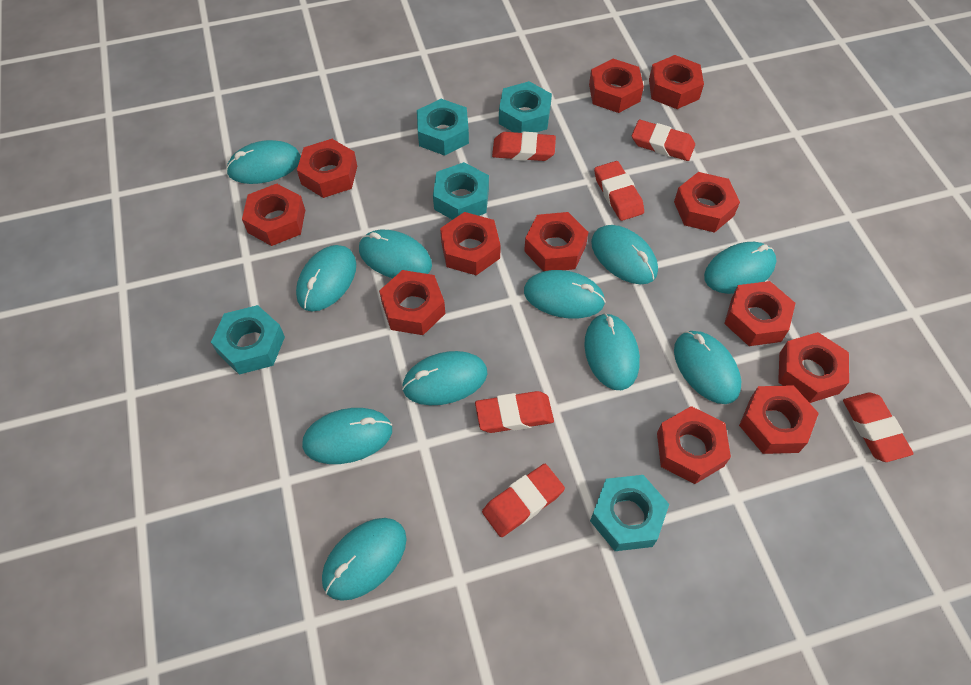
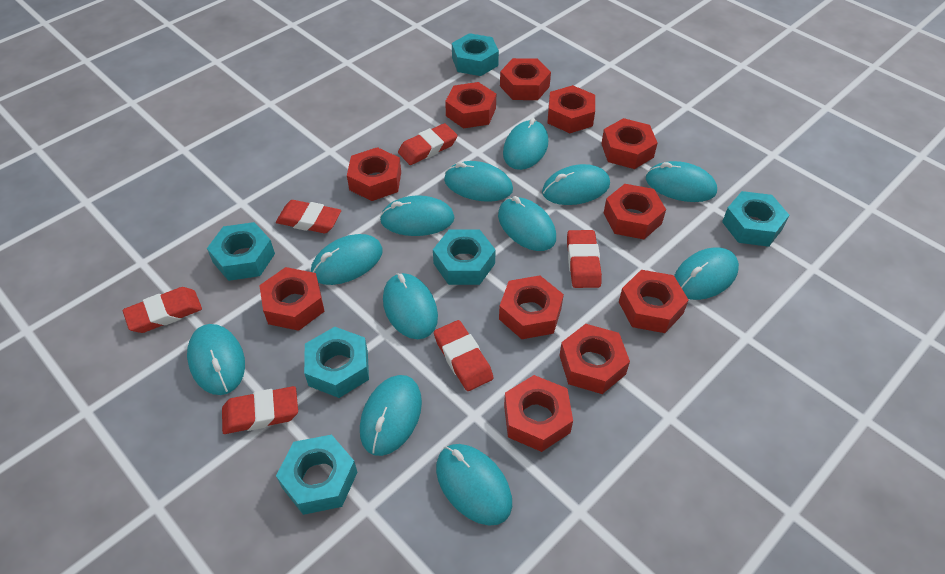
red nut: [242,184,305,246] [297,139,357,198] [379,270,445,335] [440,212,501,275] [524,212,589,271] [589,59,644,113] [649,55,704,109] [657,406,731,484] [674,172,740,233] [724,281,795,346] [739,385,819,454] [778,332,849,403] = 12 -> [259,267,325,331] [347,147,401,201] [445,82,496,129] [499,275,564,339] [500,58,551,100] [504,375,573,452] [548,85,595,133] [559,324,630,394] [601,118,657,169] [604,184,666,239] [619,270,688,333] = 11
turquoise mouse: [226,140,301,184] [296,245,356,311] [302,408,392,464] [322,518,407,601] [359,230,432,278] [402,351,487,405] [524,270,606,319] [584,313,640,390] [591,225,658,284] [674,331,741,404] [704,242,776,294] = 11 -> [187,324,245,395] [311,234,383,285] [360,375,422,456] [380,195,455,236] [383,273,438,339] [436,444,512,526] [444,161,513,202] [498,196,556,251] [503,118,548,170] [542,164,610,205] [646,161,717,202] [674,247,739,300] = 12
turquoise nut: [211,305,285,375] [417,99,469,156] [433,162,489,220] [499,81,552,133] [590,475,669,551] = 5 -> [207,222,275,281] [276,435,357,515] [304,327,369,398] [433,229,496,285] [452,33,499,76] [722,191,789,247] = 6

